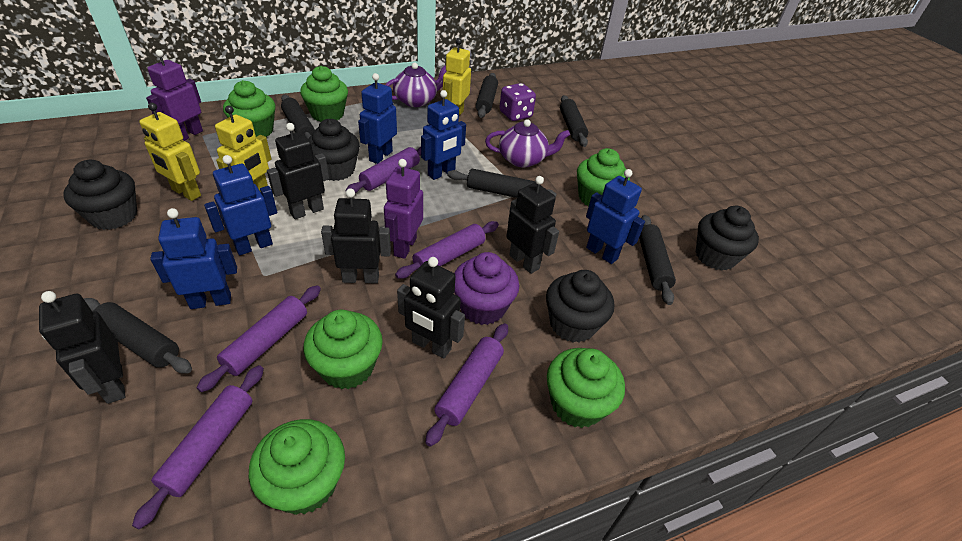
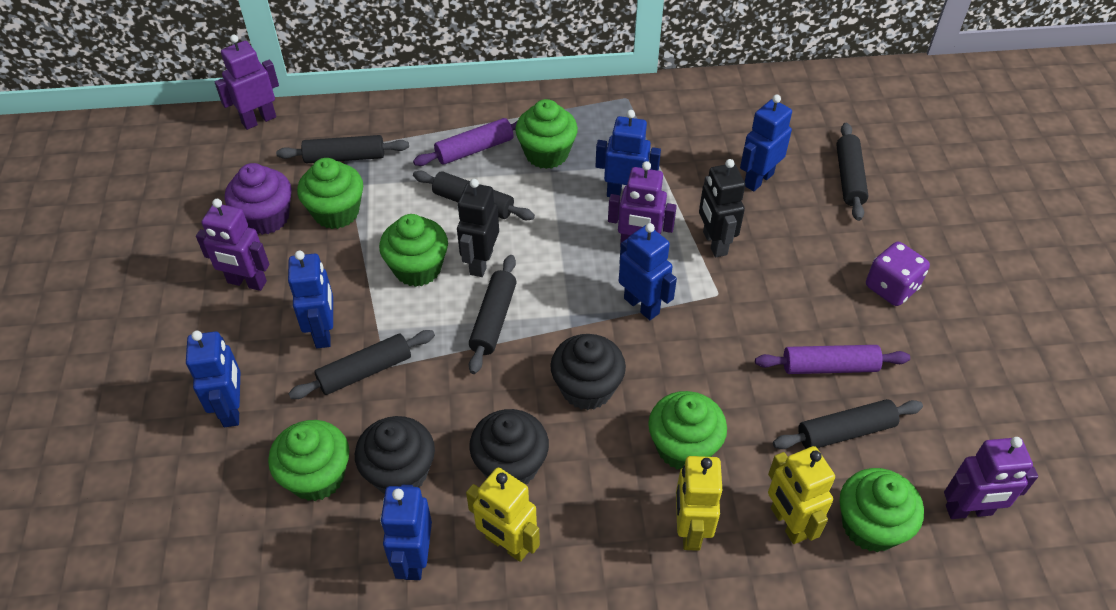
black cupcake: [63,160,137,230] [308,119,360,181] [546,270,614,343] [696,206,759,271] = 4 -> [355,416,435,494] [469,409,549,484] [550,334,626,410] = 3
black robot: [39,291,126,404] [267,123,329,219] [321,188,391,283] [397,257,465,359] [506,176,559,274] = 5 -> [457,179,499,277] [699,159,745,257] = 2
blue robot: [150,208,237,309] [204,155,277,255] [358,73,397,164] [421,90,466,180] [586,169,645,264] = 5 -> [186,331,240,427] [288,251,333,348] [380,485,432,580] [596,110,661,197] [619,223,677,320] [740,94,792,191] = 6
purple robot: [146,50,203,141] [384,159,423,259] = 2 -> [196,199,269,291] [215,35,279,130] [608,161,677,247] [944,437,1038,519] = 4
purple rolling pin: [132,365,264,529] [197,285,321,392] [346,147,421,193] [395,221,499,279] [425,323,508,447] = 5 -> [413,118,517,166] [755,345,910,374] = 2
purple teapot: [385,63,447,107] [485,119,570,167] = 2 -> none = 0

